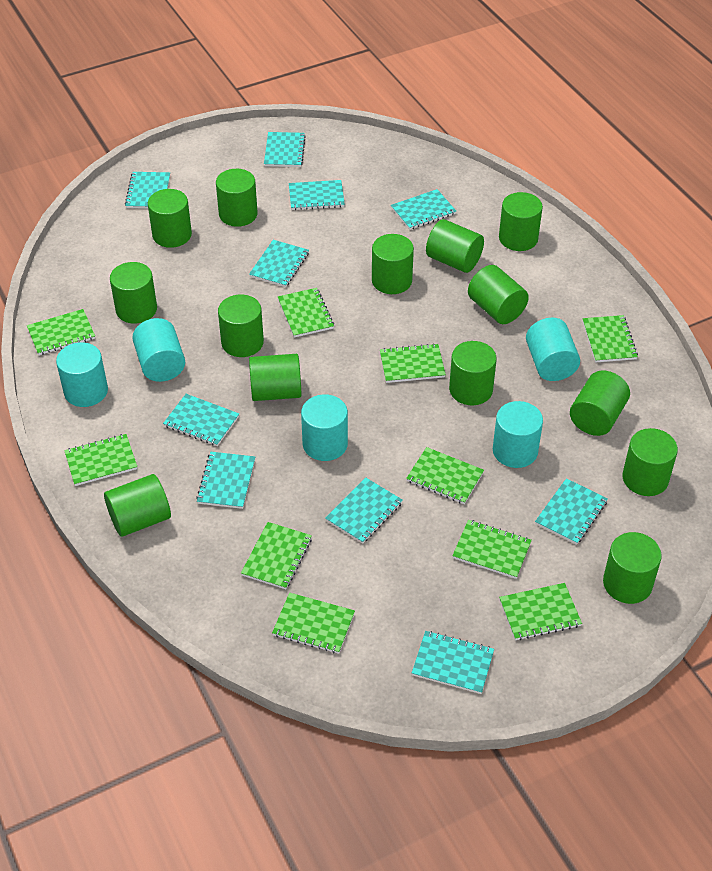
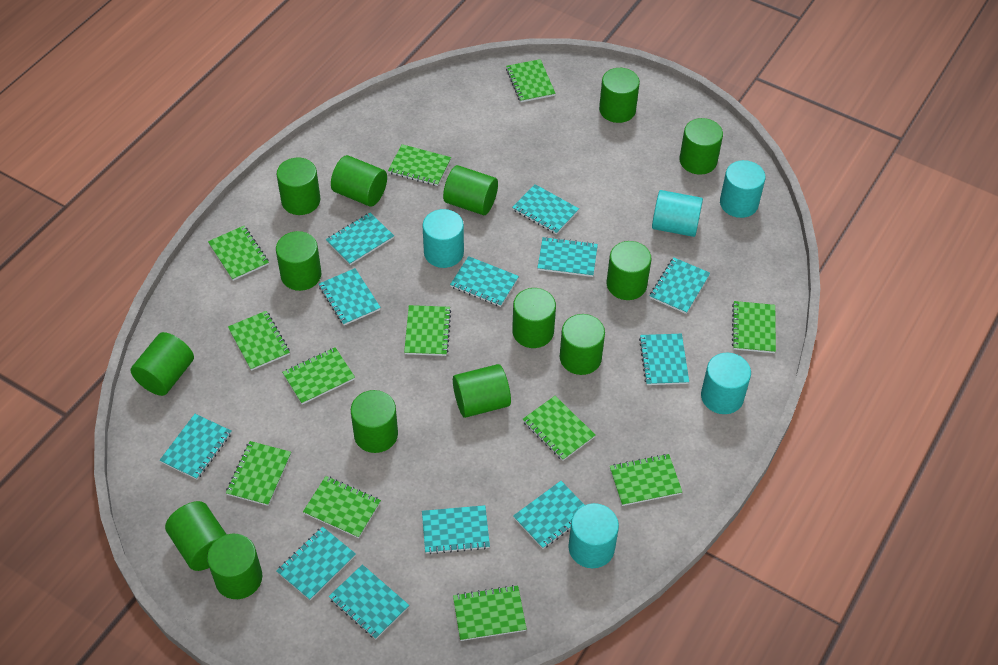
green notebook: [27,309,95,355] [64,434,137,486] [241,522,312,589] [272,592,355,654] [278,288,334,338] [380,343,446,383] [406,447,484,504] [452,520,532,579] [499,583,582,640] [583,315,638,362] = 10 -> [208,226,269,281] [226,441,291,506] [228,311,290,371] [282,347,355,405] [303,476,381,538] [388,144,451,186] [404,305,451,356] [453,585,527,641] [506,59,556,102] [523,396,595,461] [610,454,682,506] [732,301,776,353] = 12
turquoise notebook: [125,172,170,209] [163,394,239,446] [196,452,255,509] [249,240,309,287] [264,132,306,167] [289,180,345,210] [325,477,403,544] [391,189,456,230] [412,631,494,694] [535,478,608,545] = 10 -> [159,414,232,480] [277,527,356,600] [319,268,381,325] [326,213,394,265] [329,564,409,639] [422,505,490,554] [450,256,519,307] [512,184,579,234] [513,481,584,549] [537,237,598,277] [639,334,689,385] [650,257,710,314] = 12

